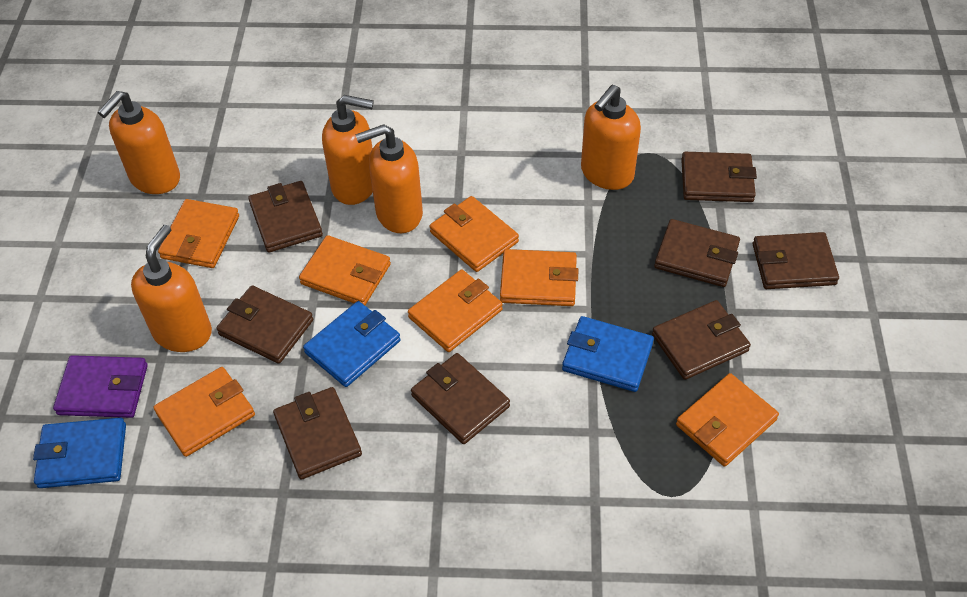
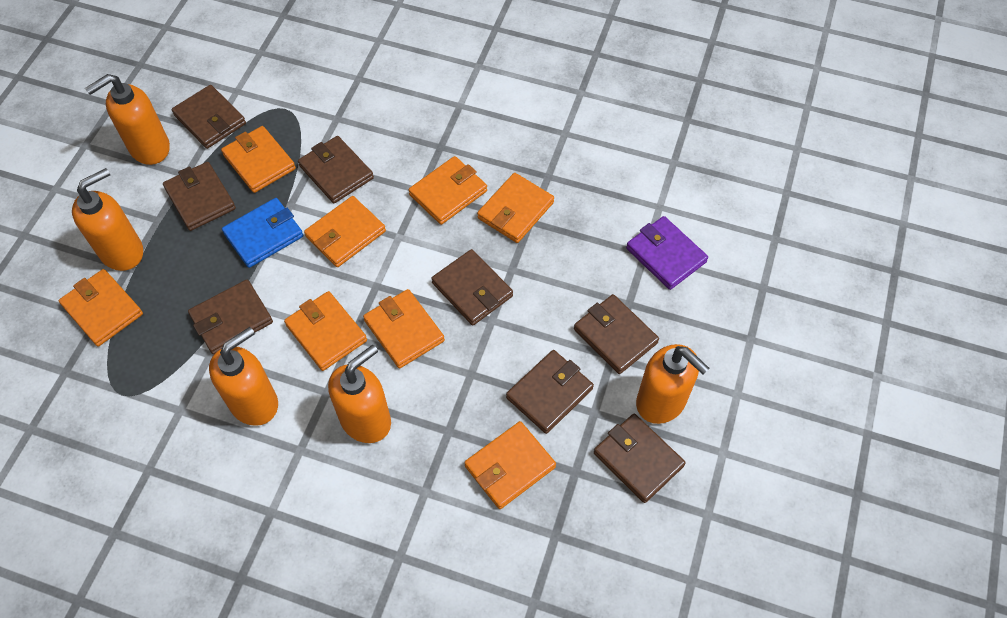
blue wallet: [33,418,126,488] [303,301,401,387] [562,316,654,392] = 3 -> [222,198,303,268] = 1
orange wallet: [153,367,255,457] [158,199,239,268] [299,235,391,305] [408,270,503,352] [430,196,519,272] [500,249,578,306] [676,373,779,466] = 7 -> [59,269,143,346] [221,126,296,193] [284,291,367,371] [304,196,386,267] [363,289,445,368] [409,156,487,225] [464,421,556,509] [477,173,554,243] = 8

